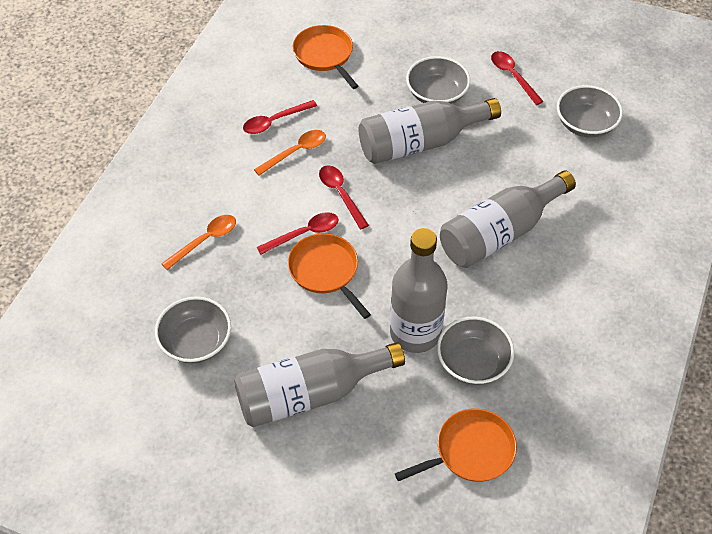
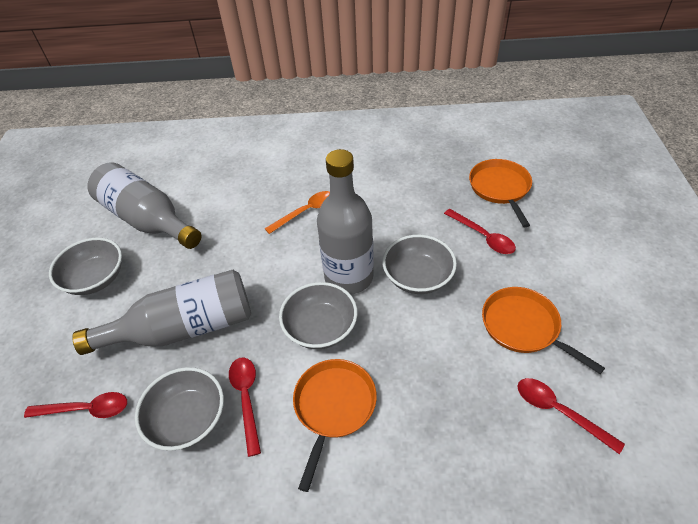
grey bottle: [234,342,405,427] [359,98,501,164] [390,228,447,353] [440,170,576,268] = 4 -> [72,270,251,355] [88,162,202,249] [317,149,374,295] = 3
orange spoon: [161,215,236,270] [254,130,326,176] = 2 -> [265,191,330,234] = 1

